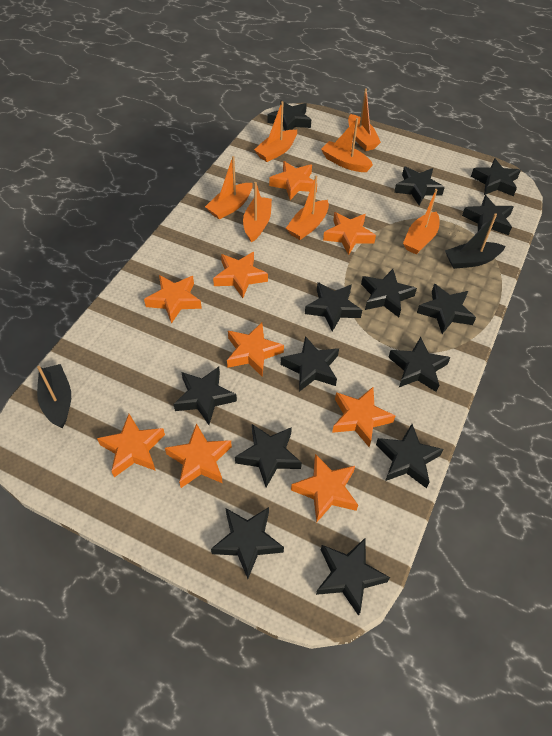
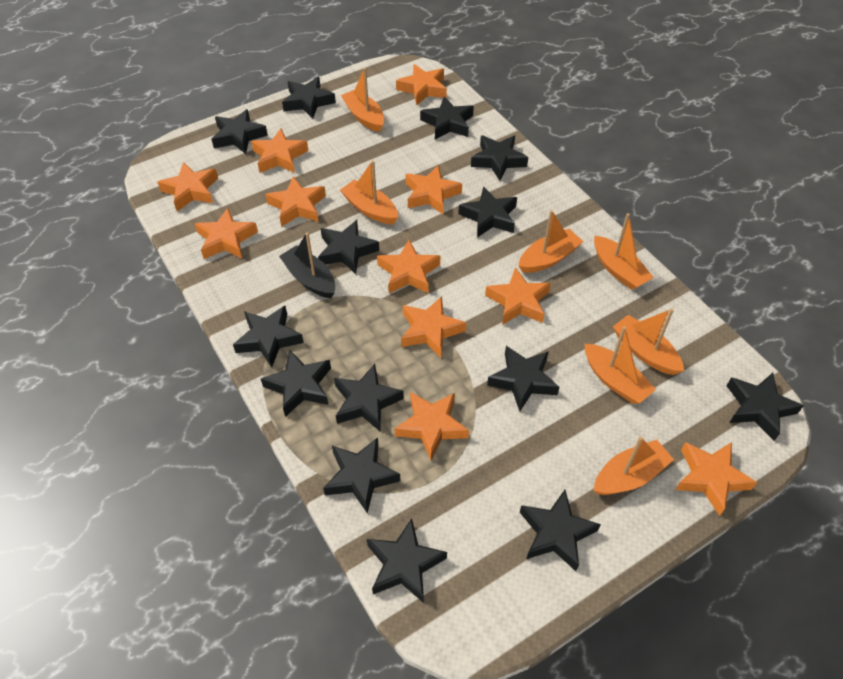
black boat: [37,364,71,428] [445,213,506,269] = 2 -> [279,232,335,298] = 1
orange star: [97,414,165,477] [144,275,202,324] [165,423,232,488] [213,252,268,298] [227,323,284,377] [269,161,317,200] [291,454,358,522] [323,212,376,255] [332,387,395,447] = 9 -> [157,162,218,211] [195,208,258,259] [251,128,308,173] [265,176,326,227] [377,240,440,293] [394,392,469,460] [396,64,447,106] [401,296,466,358] [406,165,462,214] [485,267,551,325] [675,442,757,516] = 11

